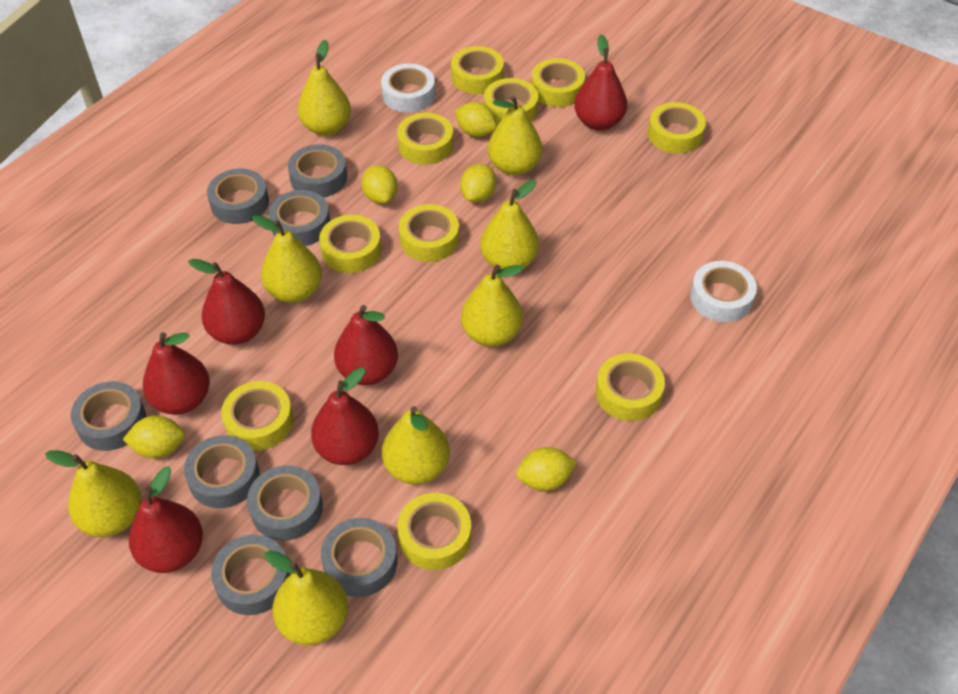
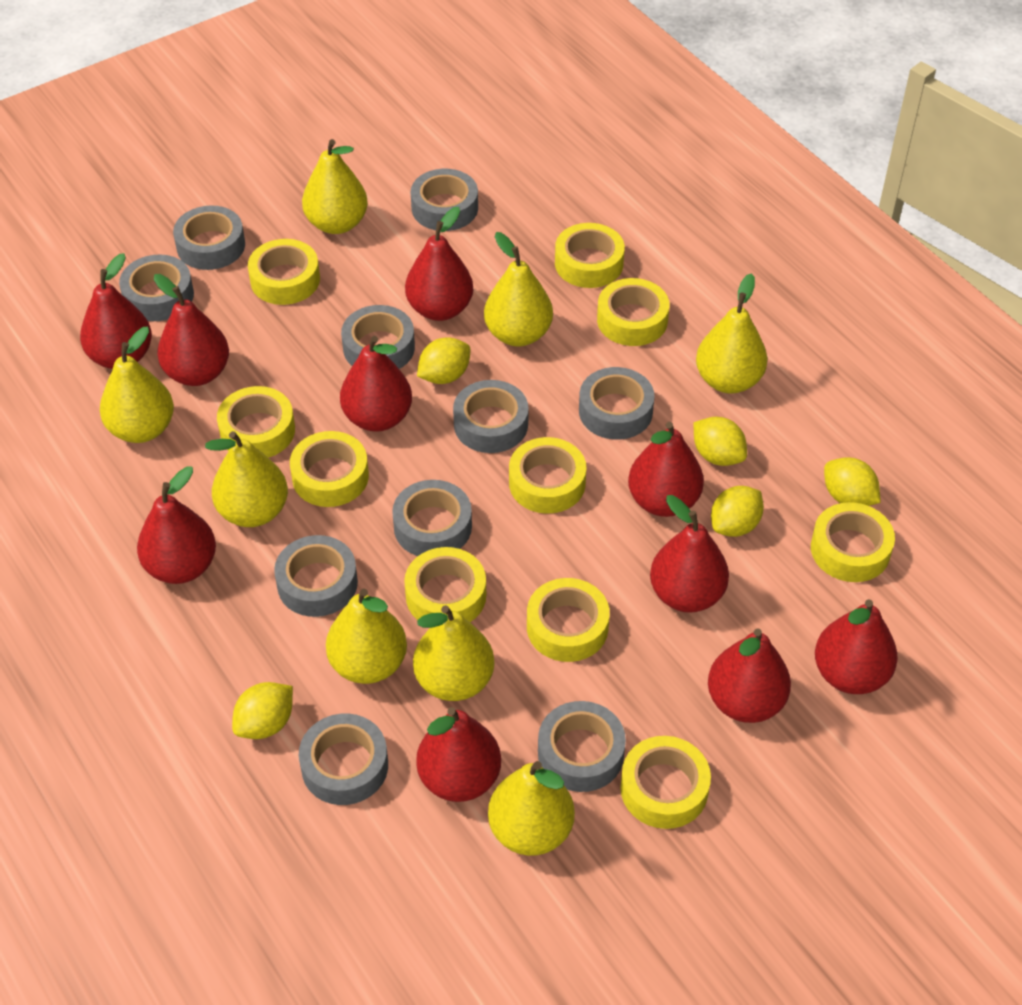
grey tape: [71,381,146,451] [184,435,260,508] [207,169,269,224] [211,535,291,615] [247,465,323,541] [269,190,330,246] [288,144,347,198] [321,518,397,597] = 8 -> [119,254,194,321] [173,205,245,270] [274,535,358,617] [299,713,388,805] [341,305,415,369] [392,480,472,556] [411,169,478,231] [453,380,529,453] [538,701,626,792] [579,367,655,440] = 10
red pear: [129,466,203,573] [143,332,210,415] [188,259,265,345] [311,367,379,465] [334,305,398,385] [574,34,627,131] = 6 -> [80,253,152,369] [137,466,216,584] [154,274,229,386] [340,336,412,432] [405,207,473,321] [416,707,501,802] [628,422,704,517] [650,495,729,613] [708,628,791,723] [815,599,898,694] = 10
white tape: [381,64,435,113] [690,261,757,322] = 2 -> none = 0

